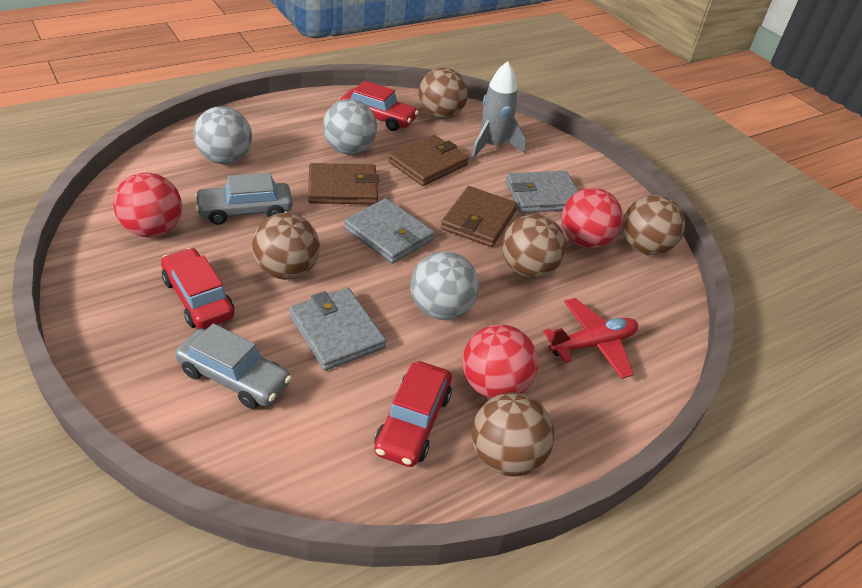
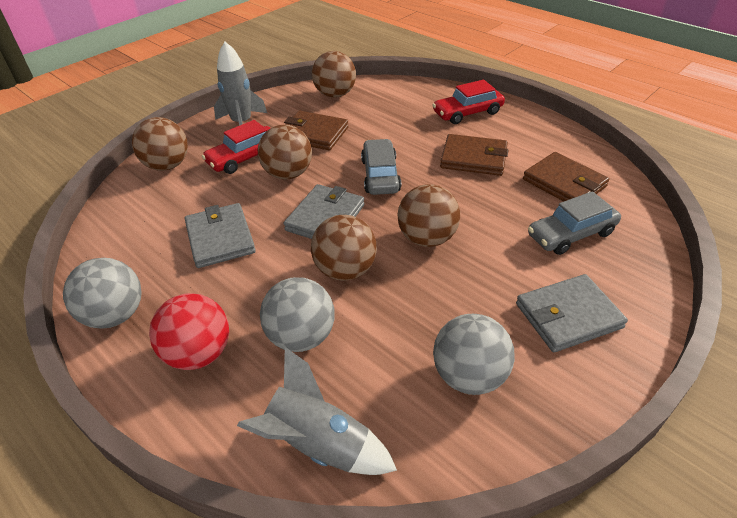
grey rocket: [471,61,526,159] = 1 -> [214,42,267,126] [237,347,397,475] = 2
red ball: [113,172,182,237] [462,324,538,399] [562,188,623,248] = 3 -> [149,293,229,370] = 1
red car: [161,248,234,329] [341,81,418,131] [374,361,452,467] = 3 -> [202,120,270,174] [432,80,505,124] = 2
red plane: [543,298,638,379] = 1 -> none = 0

